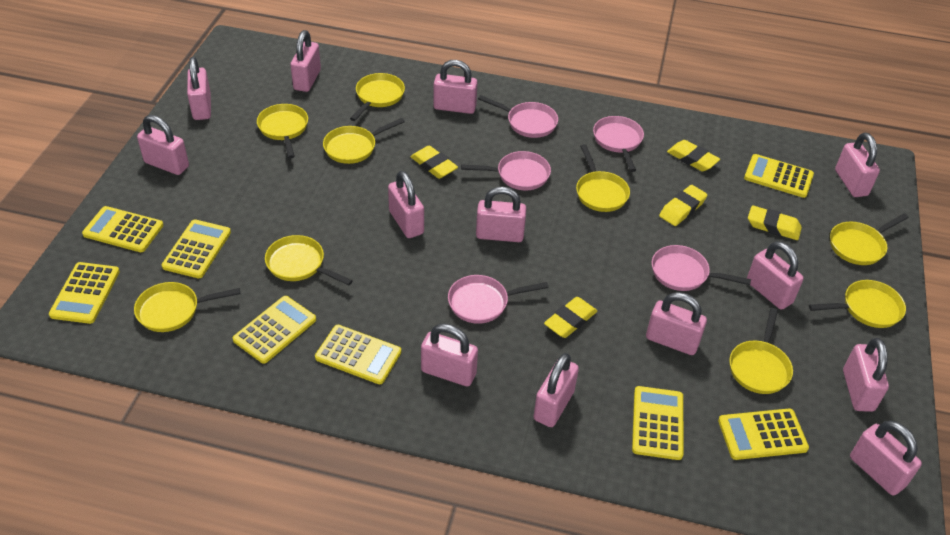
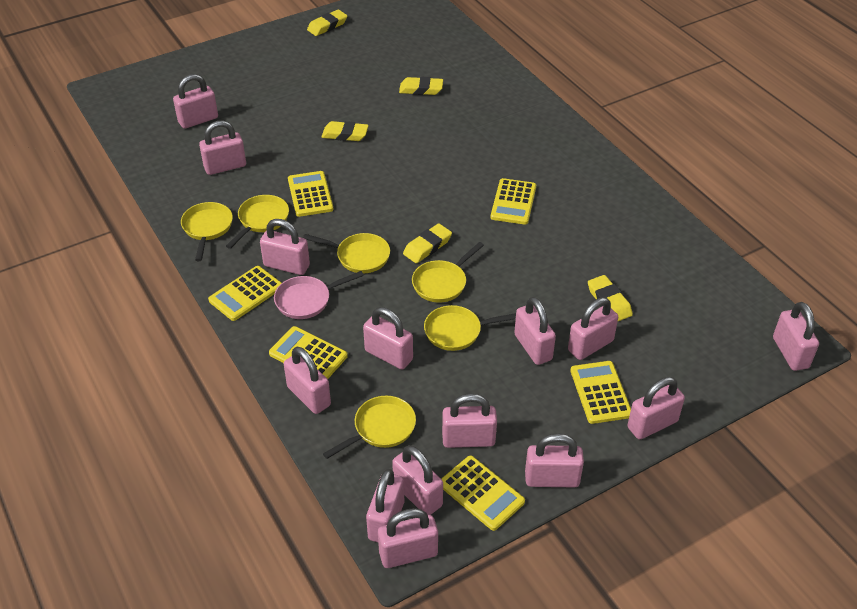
pink padlock: [137,115,189,175] [187,57,211,120] [290,30,321,92] [388,171,424,238] [421,323,478,386] [433,60,478,114] [476,186,526,242] [533,353,579,427] [646,292,707,355] [747,241,804,310] [835,133,880,197] [843,338,889,412] [850,421,922,496] = 13 -> [173,74,218,129] [199,120,246,175] [260,219,310,275] [284,347,331,414] [363,307,413,369] [366,469,404,542] [378,508,438,568] [392,445,443,515] [442,393,497,448] [514,297,556,365] [525,433,584,488] [568,297,618,360] [627,377,685,440] [773,302,819,371] = 14
pink pan: [448,275,549,324] [461,151,551,190] [478,95,558,138] [593,116,644,172] [652,245,751,291] = 5 -> [274,271,364,319] = 1
yellow calculator: [49,262,120,324] [82,206,164,252] [162,219,231,278] [233,296,316,364] [315,325,401,384] [632,386,683,460] [718,409,809,460] [744,154,814,198] = 8 -> [208,266,281,321] [269,326,348,379] [288,171,333,217] [442,456,525,531] [490,178,536,225] [570,361,631,424] = 6
yellow pan: [134,282,240,332] [257,104,308,158] [265,235,353,285] [323,118,405,164] [350,73,405,121] [576,144,630,212] [729,308,793,394] [809,280,906,328] [830,213,909,265] = 9 -> [181,202,233,261] [226,195,289,249] [303,233,390,273] [323,396,416,459] [412,242,484,303] [424,305,516,351] = 6

